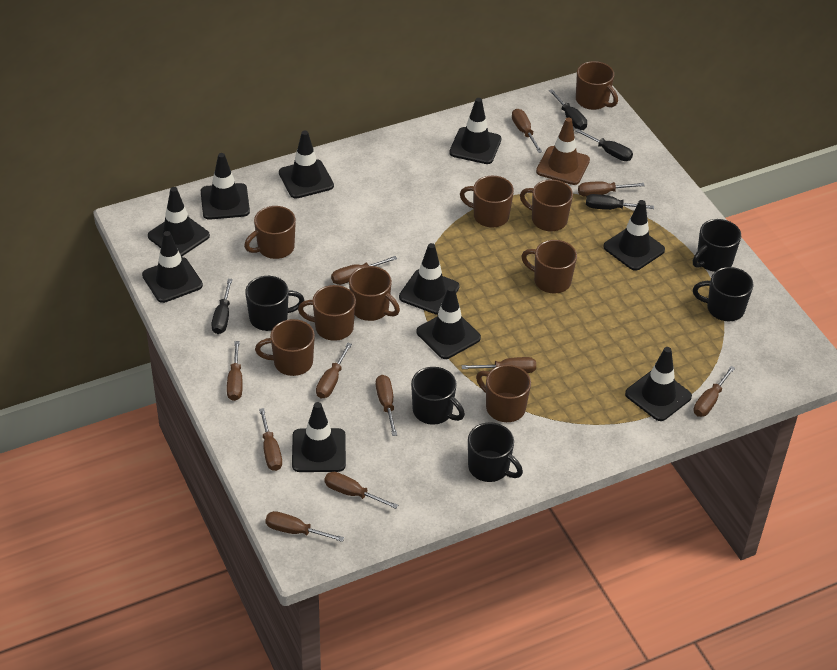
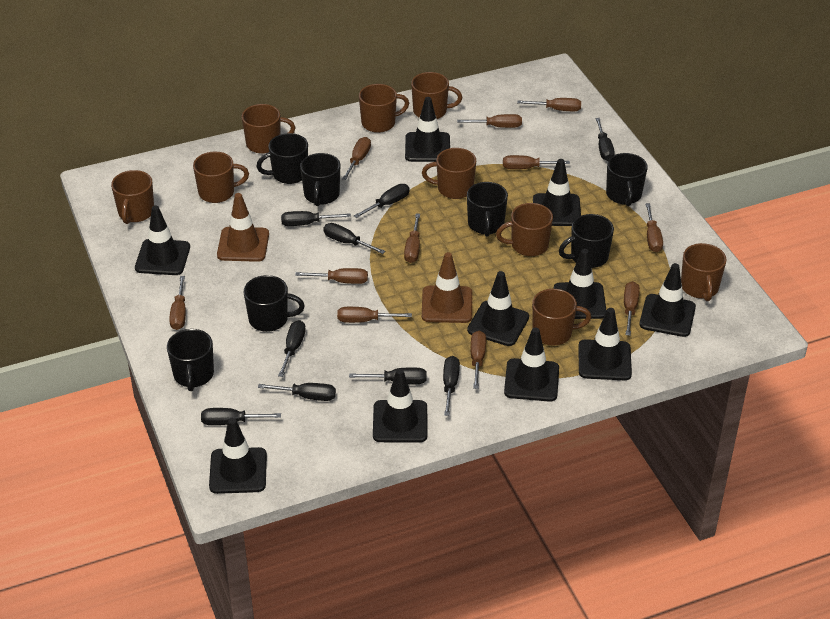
black mug: [245,276,305,331] [411,367,465,425] [468,422,523,482] [693,219,741,272] [693,267,753,321] = 5 -> [167,329,214,391] [244,275,305,332] [256,133,308,184] [300,153,341,206] [467,182,508,237] [559,214,614,268] [606,153,648,206] = 7
black screwdriver: [211,279,233,334] [549,89,587,130] [575,129,633,161] [586,194,654,210] = 4 -> [201,408,281,425] [258,383,336,401] [278,320,306,377] [281,211,351,226] [323,223,385,254] [349,368,426,384] [354,184,409,218] [443,356,460,416] [595,118,615,161] = 9
brown traffic cone: [536,118,590,185] = 1 -> [217,193,269,262] [422,252,472,323] = 2

